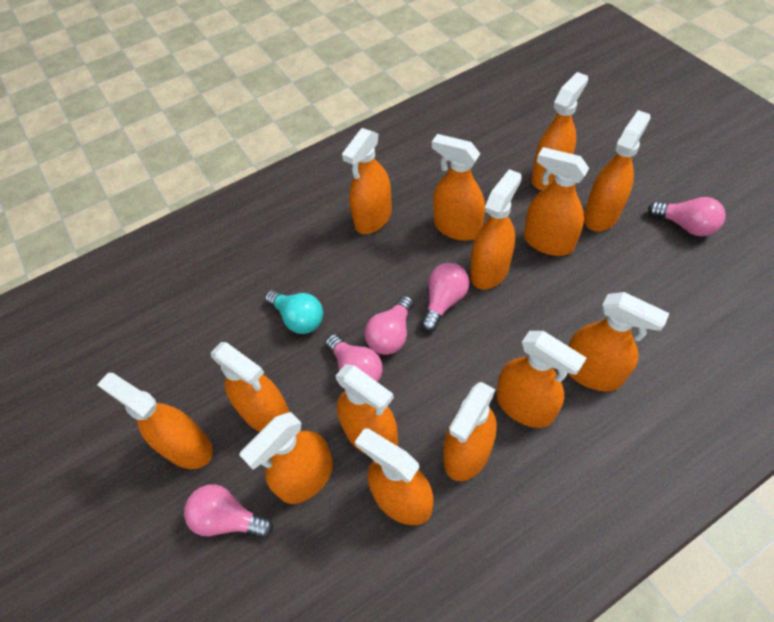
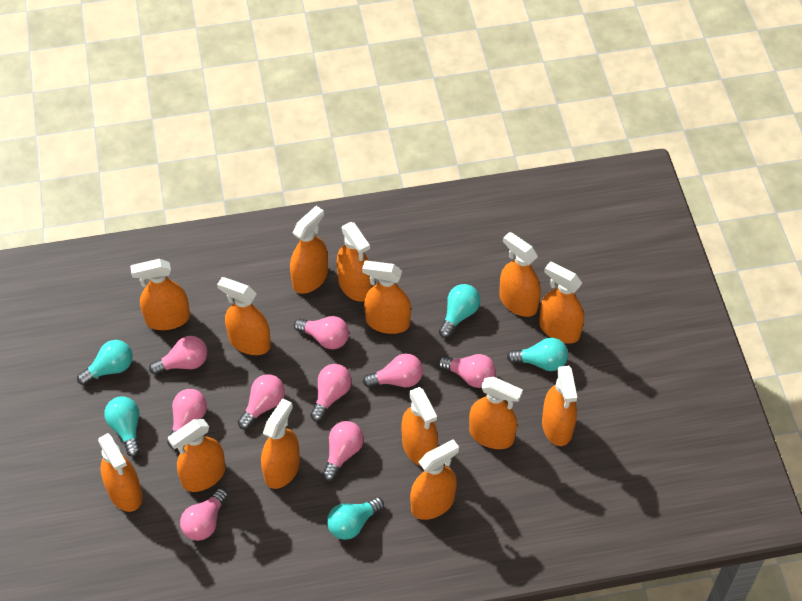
pink light bulb: [184,484,273,538] [325,334,383,382] [364,296,414,355] [421,263,469,332] [648,197,726,236] = 5 -> [149,336,207,375] [167,389,207,449] [180,488,228,541] [238,374,285,429] [294,316,349,349] [310,364,352,422] [322,421,364,481] [363,354,423,388] [438,354,496,388] = 9
turquoise light bulb: [265,290,323,334] = 1 -> [77,340,133,385] [104,397,140,457] [327,497,384,540] [439,284,480,338] [507,338,568,371] = 5

